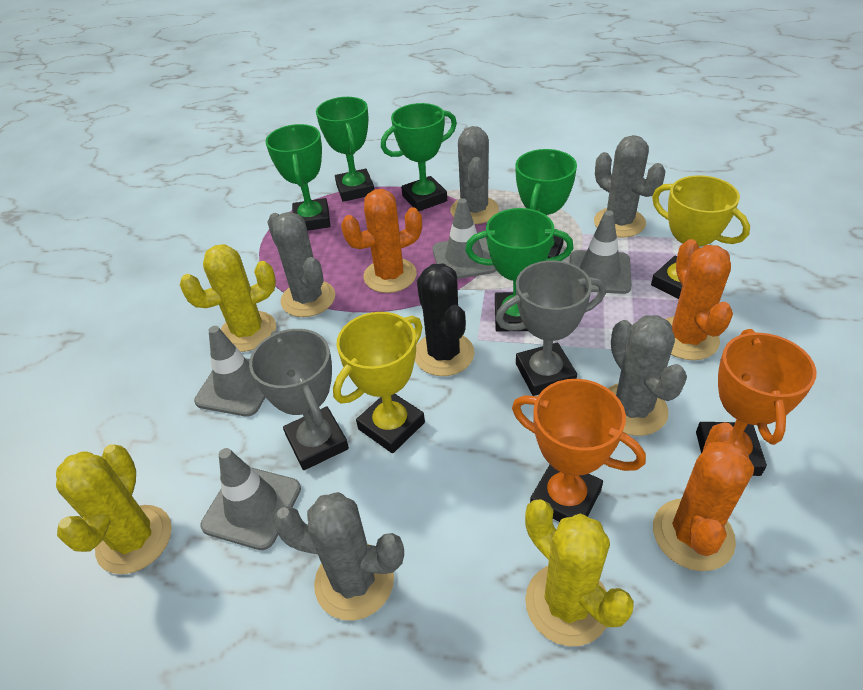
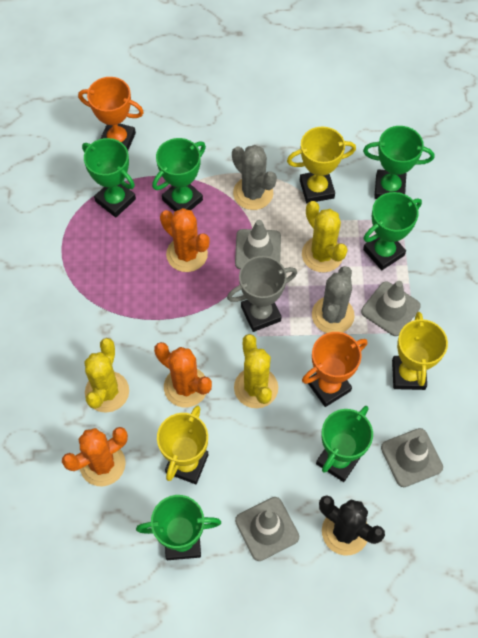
green trophy: [265,124,330,231] [316,97,374,202] [381,103,457,211] [465,208,574,331] [515,149,577,258] = 5 -> [82,138,136,217] [136,495,221,560] [152,138,206,211] [316,406,373,482] [363,126,434,199] [363,192,422,270] = 6
grey cactus: [267,212,335,317] [273,492,404,621] [450,126,499,224] [594,135,665,238] [608,315,687,436] = 5 -> [232,145,277,210] [312,266,355,333] = 2
grey trophy: [249,329,349,470] [496,260,606,396] = 2 -> [227,256,297,332] = 1
yellow trophy: [333,312,425,453] [651,175,750,299] = 2 -> [157,405,208,484] [287,127,356,203] [392,312,448,390] = 3

